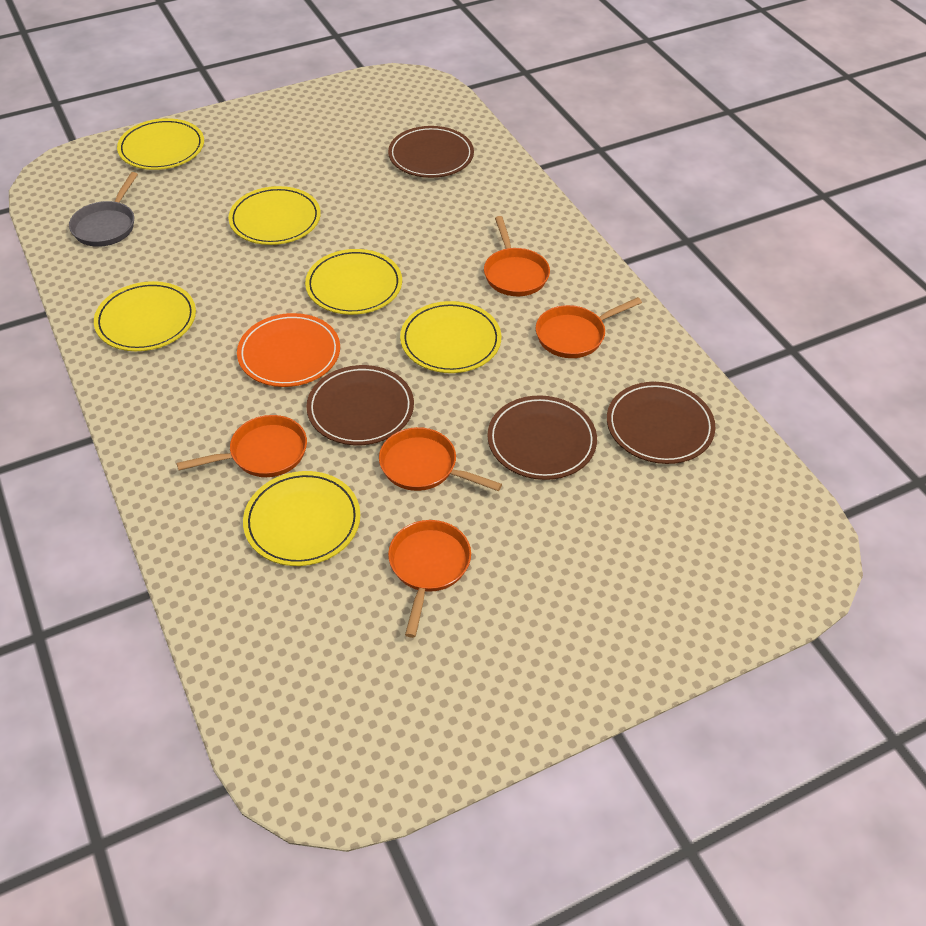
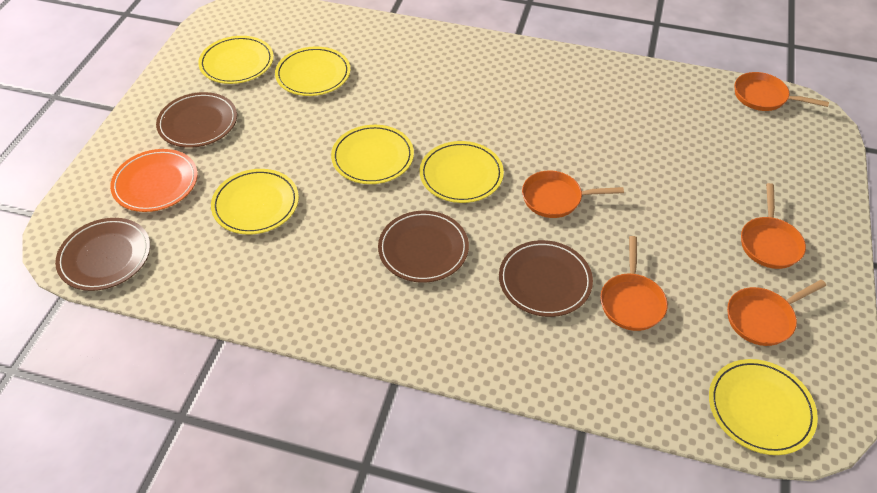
grey pan: [69,172,138,247] = 1 -> none = 0

